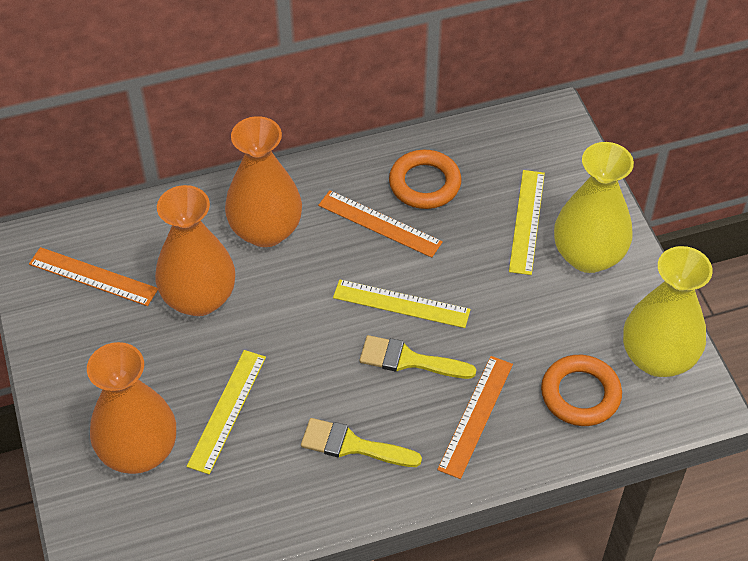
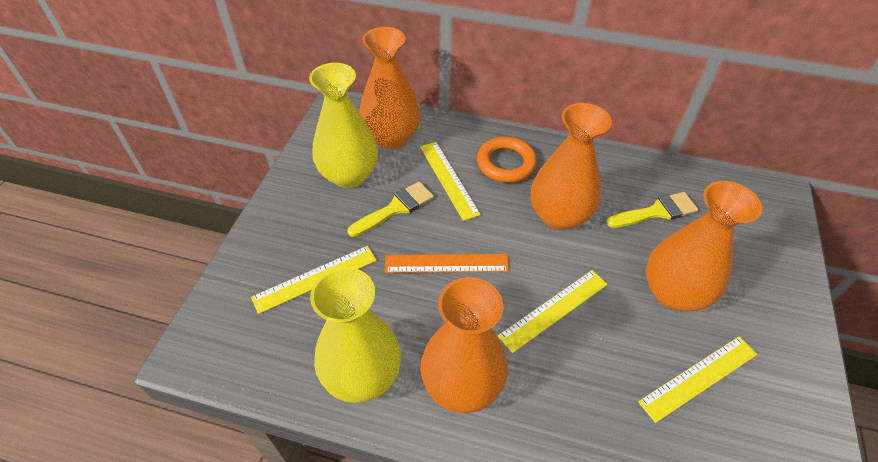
orange ring: [389,150,461,209] [541,355,622,426] = 2 -> [477,137,537,183] = 1
orange ruler: [29,247,158,306] [318,190,443,258] [437,356,513,479] = 3 -> [385,254,509,273] = 1
orange vase: [87,342,176,474] [155,185,235,316] [225,116,302,247] = 3 -> [359,27,420,149] [420,277,508,413] [531,103,612,230] [646,181,762,311] = 4
yellow ruler: [187,350,266,474] [333,279,471,328] [509,170,545,275] = 3 -> [251,246,377,314] [420,142,481,221] [498,270,608,353] [638,336,757,423] = 4

